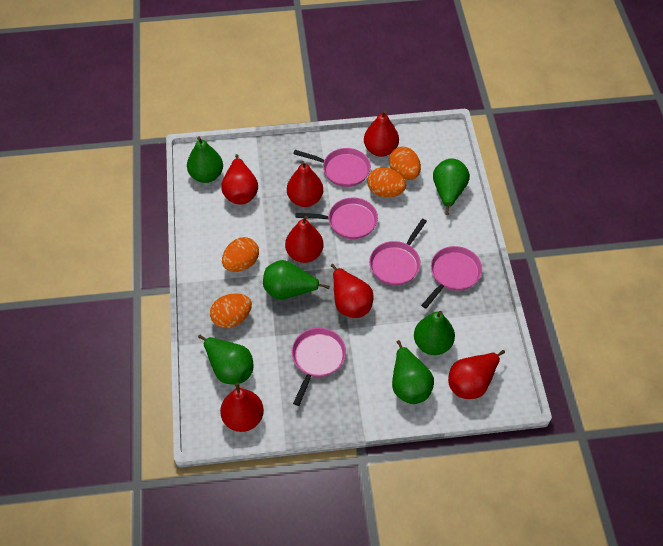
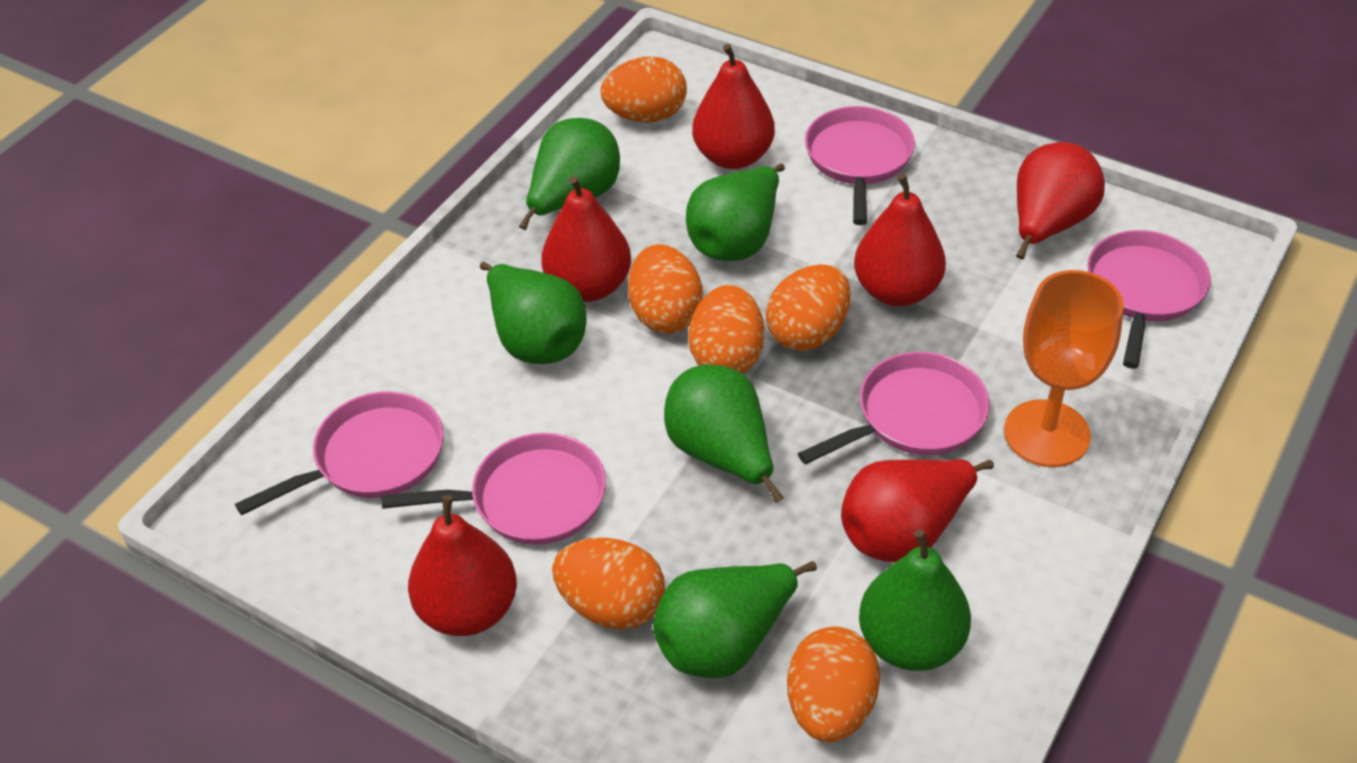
orange egg: [210,293,252,328] [222,237,259,272] [367,167,406,198] [389,147,421,180] = 4 -> [552,538,665,629] [601,56,687,123] [628,244,703,334] [688,285,765,373] [766,264,850,351] [787,626,880,742] = 6
orange goblet: none = 0 -> [1004,270,1124,467] = 1
red pear: [220,383,264,432] [221,154,258,205] [285,216,324,263] [287,161,323,207] [331,264,374,318] [364,110,399,157] [448,350,505,399] = 7 -> [408,495,517,636] [541,176,631,302] [692,44,775,169] [841,459,994,563] [854,174,946,306] [1016,142,1105,259] = 6

